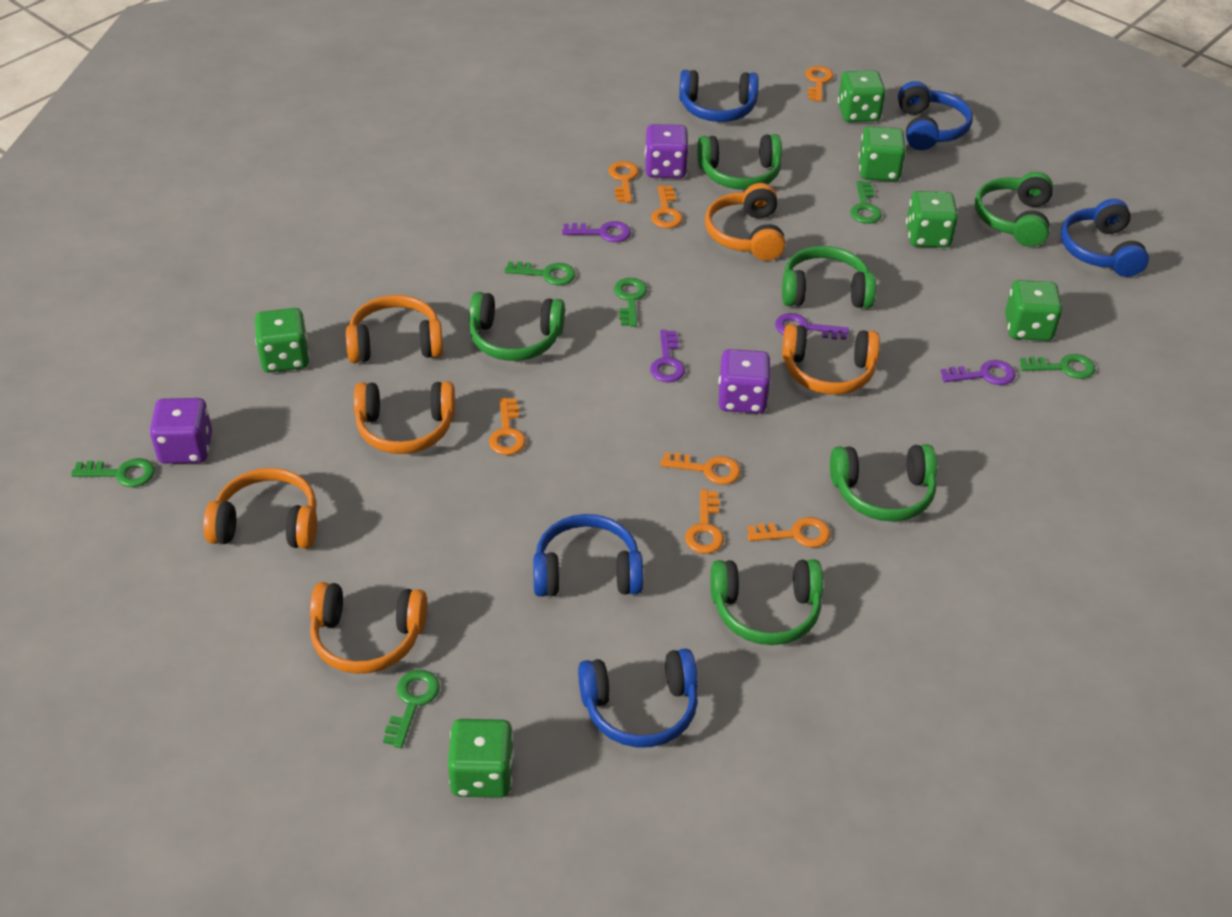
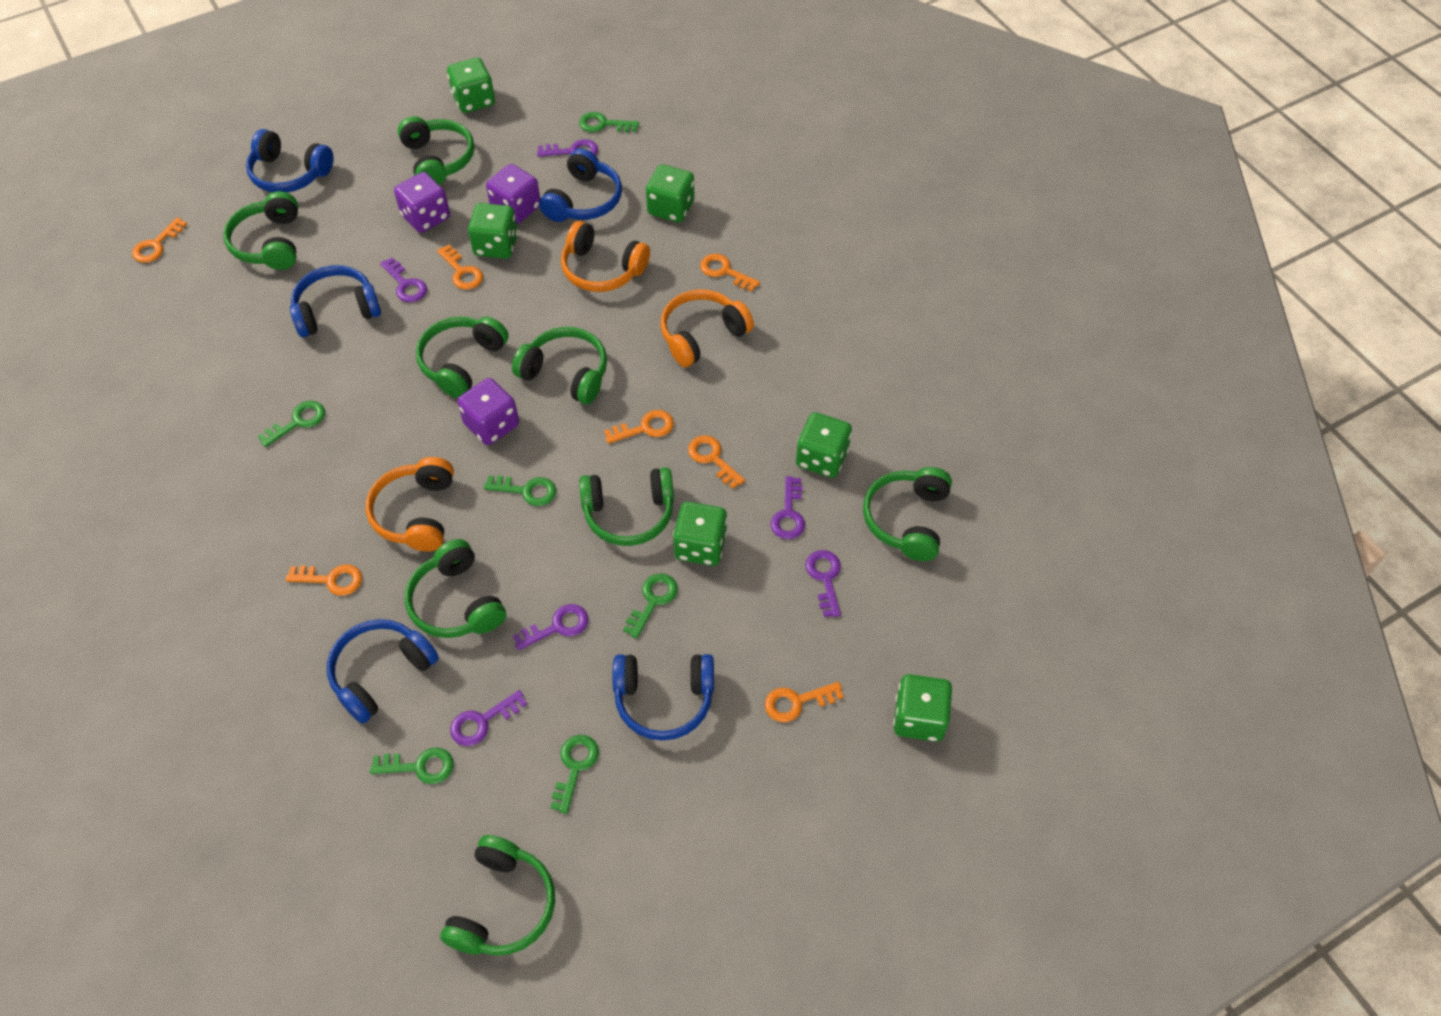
green headphones: [469,292,565,361] [697,134,782,190] [710,560,823,645] [782,246,876,308] [830,444,937,522] [975,172,1053,247] = 6 -> [223,191,298,270] [398,116,474,185] [405,539,506,638] [416,316,509,398] [440,835,555,956] [512,327,607,404] [579,467,674,546] [863,467,952,561] = 8
orange headphones: [203,468,317,549] [310,582,427,674] [346,295,443,363] [354,381,455,454] [705,183,786,261] [782,324,880,395] = 6 -> [366,457,454,552] [561,221,650,292] [660,290,754,367] = 3
purple key: [562,221,631,242] [650,330,685,382] [775,313,849,340] [940,360,1016,385] = 4 -> [380,257,427,302] [450,690,527,746] [513,604,588,651] [537,139,598,157] [771,476,805,539] [805,550,841,617] = 6

